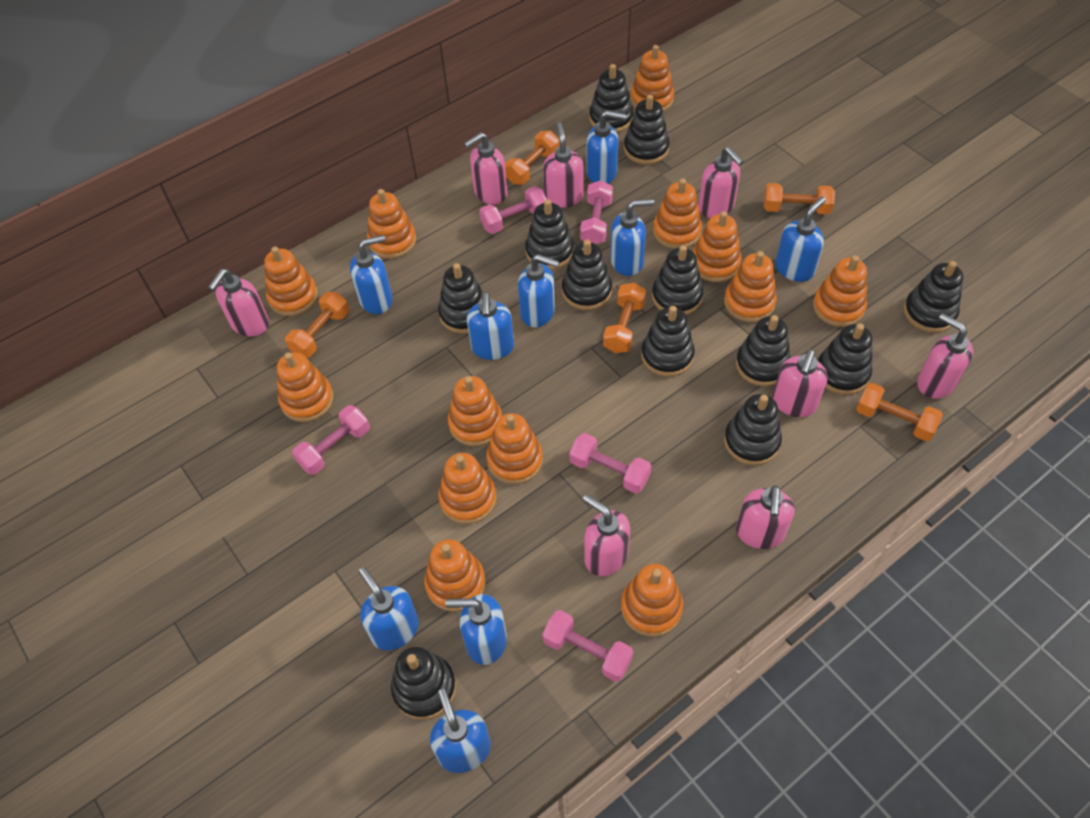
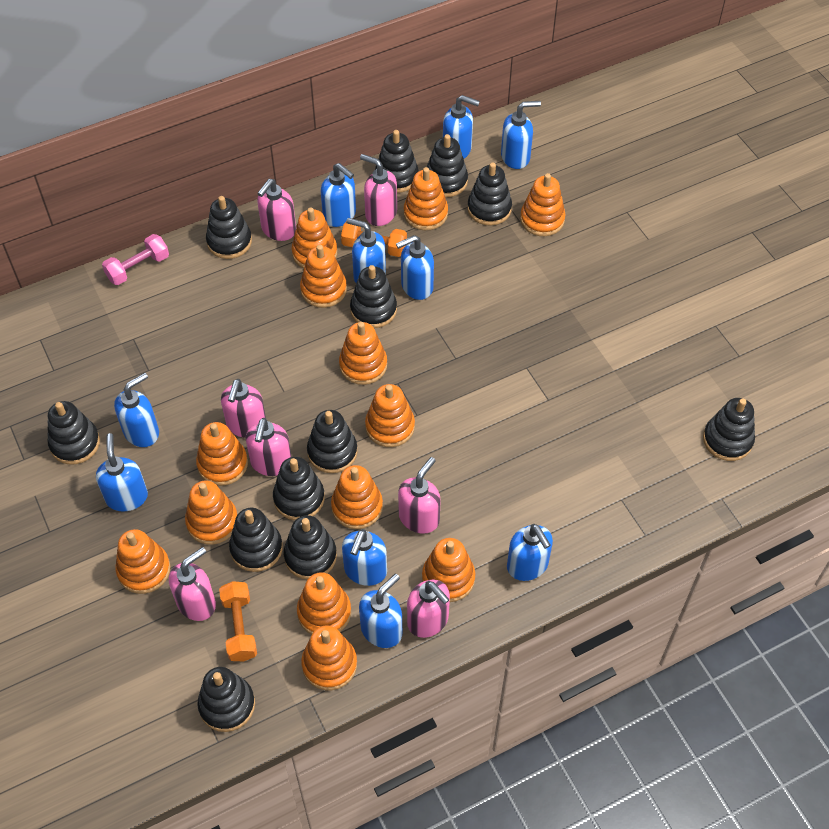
blue soap dispenser: [350,235,393,314] [358,567,419,650] [430,689,491,773] [445,594,507,665] [467,293,514,360] [518,254,559,327] [586,110,626,184] [610,199,654,276] [775,197,826,282] = 9 -> [96,433,148,512] [114,373,159,447] [321,163,356,227] [342,529,387,586] [346,218,386,283] [359,574,402,648] [396,235,434,300] [443,95,480,159] [501,101,541,169] [507,524,553,581] = 10
orange dumbbell: [285,292,349,358] [505,131,560,184] [603,283,646,353] [764,183,835,214] [856,383,943,441] = 5 -> [219,581,257,662] [341,222,407,257] = 2
pink dumbbell: [292,405,370,475] [479,186,547,234] [542,610,634,682] [570,433,652,494] [580,180,613,244] = 5 -> [102,234,169,285] = 1
pink soap dispenser: [208,269,269,337] [464,132,507,205] [543,123,583,208] [583,494,630,576] [698,147,744,218] [736,485,795,549] [772,350,828,417] [917,313,973,399] = 8 -> [169,547,216,621] [221,379,266,438] [246,418,291,476] [257,179,296,241] [360,154,397,226] [398,457,441,534] [407,580,450,638] = 7

